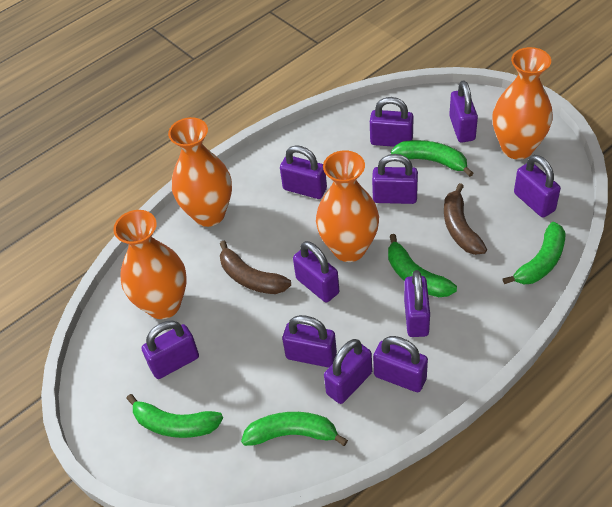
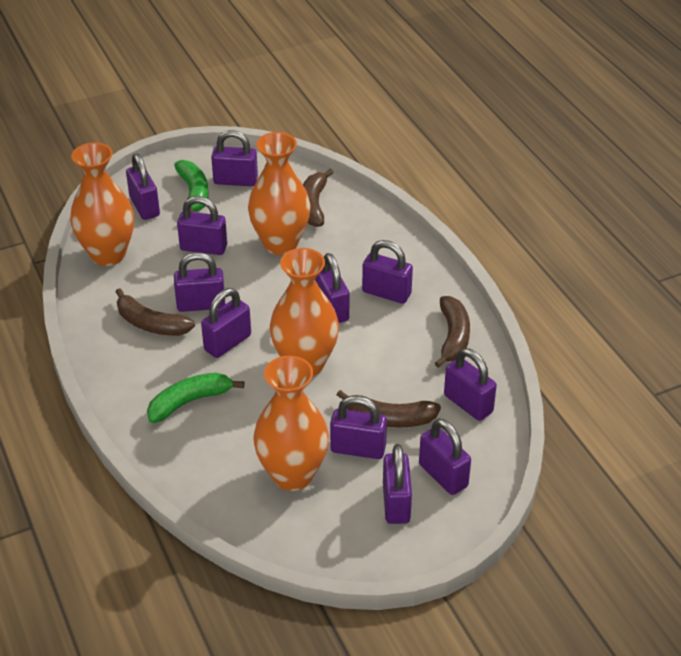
brown banana: [220,241,291,294] [444,183,487,255] = 2 -> [116,288,195,336] [303,169,334,227] [337,390,441,428] [435,296,470,368] = 4
green banana: [126,394,223,438] [241,412,348,446] [388,234,457,297] [391,140,473,177] [503,222,566,284] = 5 -> [147,373,244,423] [174,160,209,212] = 2

